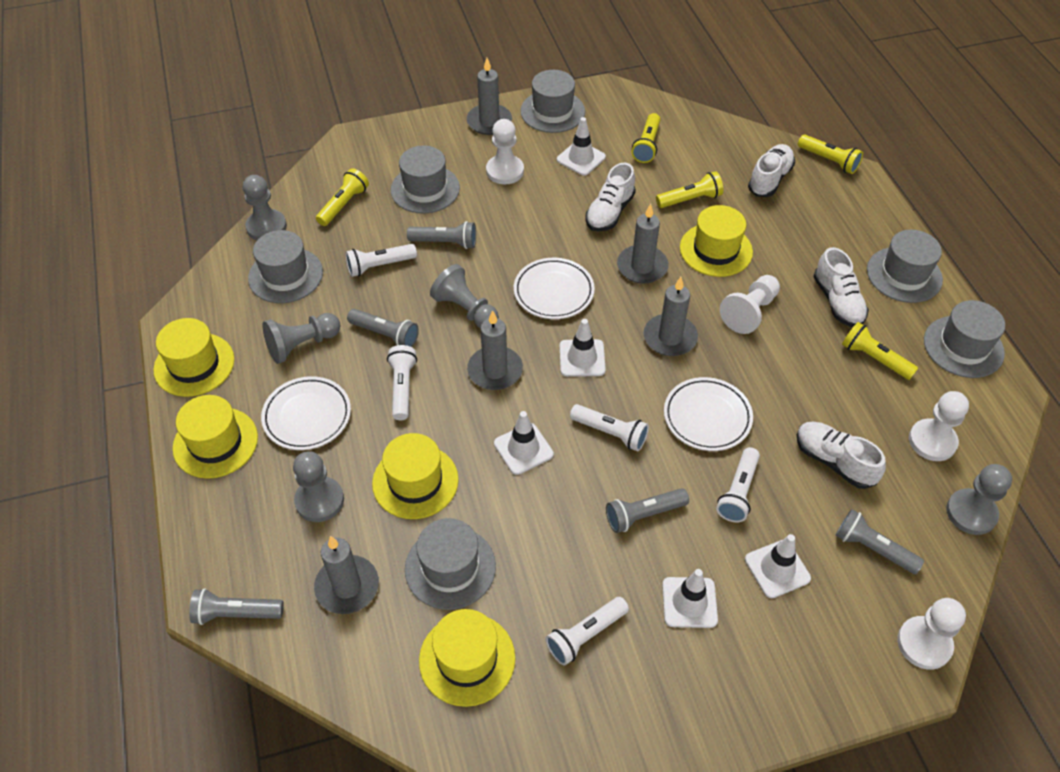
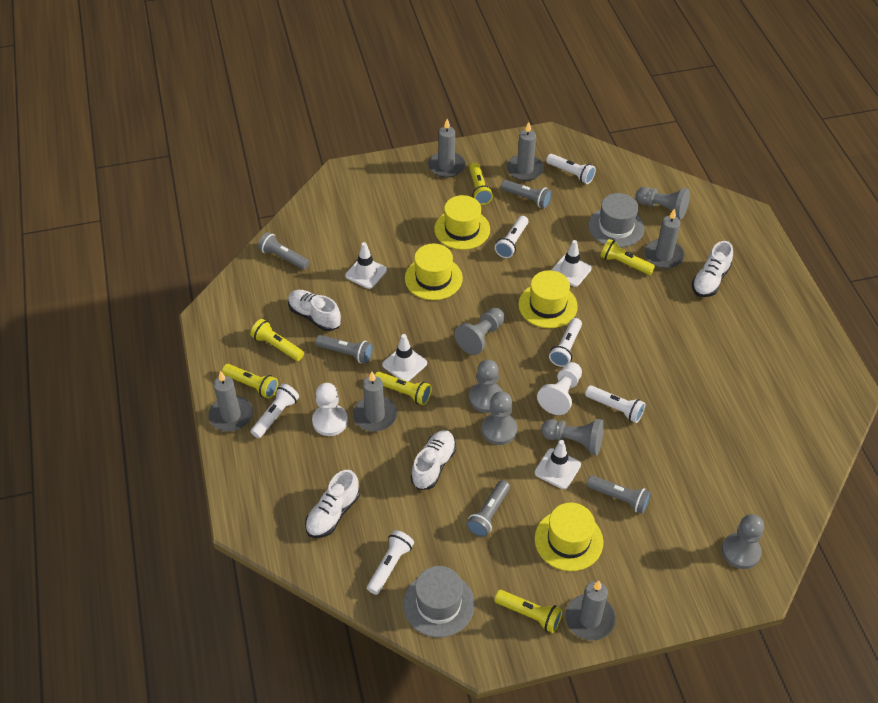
grey candle: [314,536,379,614] [467,58,512,135] [467,310,523,390] [617,204,669,284] [644,277,698,356] = 5 -> [208,371,253,432] [353,371,397,432] [428,119,465,178] [507,122,544,181] [565,581,616,640] [644,208,684,269] = 6
grey hat: [248,230,323,303] [391,145,460,213] [405,518,496,610] [520,70,585,133] [867,230,943,303] [924,300,1005,378] = 6 -> [403,566,475,637] [588,193,645,247] = 2
grey pawn: [243,175,287,240] [263,313,340,364] [293,451,344,522] [430,264,499,328] [946,464,1012,535] = 5 -> [455,308,505,355] [469,360,503,413] [482,391,517,445] [541,419,604,455] [636,187,690,219] [722,514,764,569] = 6
white flashlight: [345,244,417,277] [387,345,417,420] [545,597,629,666] [570,404,649,451] [716,447,760,522] = 5 -> [251,383,299,438] [367,530,414,595] [495,216,528,258] [546,154,596,184] [549,318,582,367] [585,385,645,423] = 6
white pawn: [486,119,524,184] [720,275,780,334] [898,598,966,670] [909,391,969,461] = 4 -> [312,383,348,436] [537,362,582,415] = 2
white plate: [261,376,351,450] [514,258,595,319] [664,377,753,451] = 3 -> none = 0
white traffic cone: [494,411,554,475] [557,117,606,176] [559,319,606,377] [662,569,718,628] [745,534,811,598] = 5 -> [345,242,387,289] [382,334,427,381] [535,440,581,489] [551,240,592,287] = 4
yellow flashlight: [316,168,369,226] [632,113,660,163] [656,171,723,208] [798,135,863,174] [842,322,918,380] = 5 -> [222,364,278,399] [250,319,304,361] [375,372,432,405] [469,163,493,205] [494,590,563,633] [600,239,655,275] = 6
yellow hat: [153,318,234,397] [173,395,258,479] [372,433,459,519] [419,609,515,707] [680,205,753,277] = 5 -> [405,244,463,300] [434,195,490,250] [518,270,578,328] [535,503,603,571] = 4

